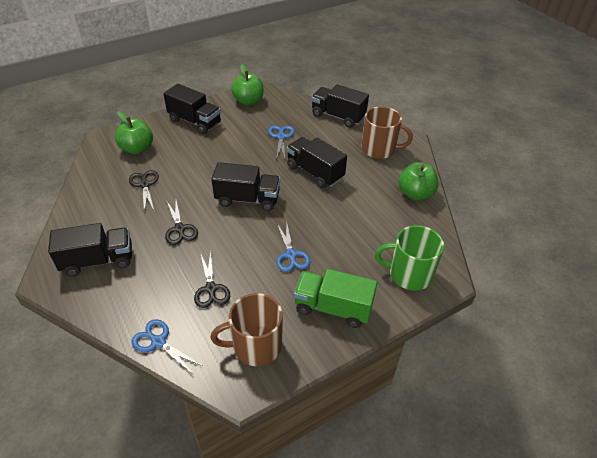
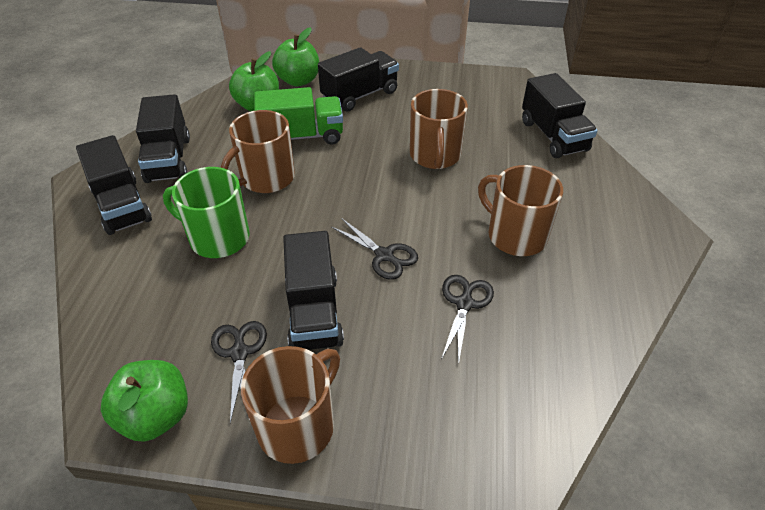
blue scissors: [132,319,202,375] [268,126,295,160] [277,220,310,272] = 3 -> none = 0
brown mug: [211,293,283,366] [361,107,413,159] = 2 -> [221,110,295,193] [241,346,340,464] [410,89,468,169] [478,165,563,256] = 4

